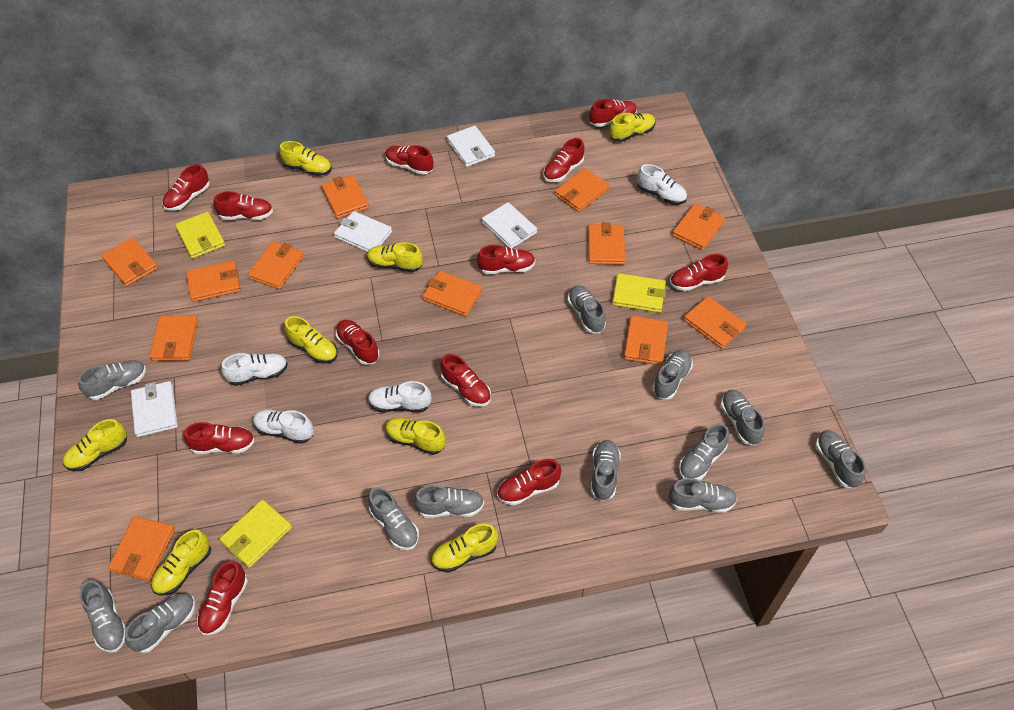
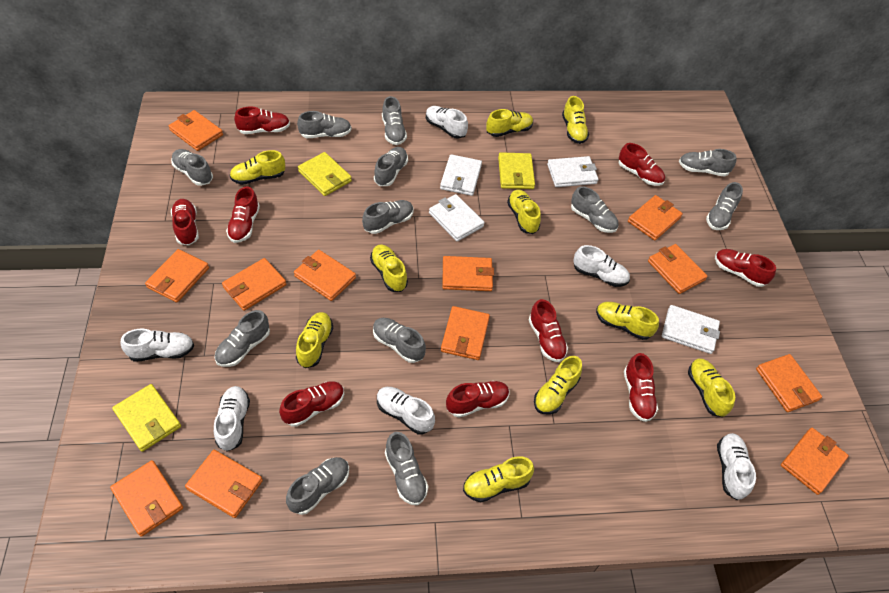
red shoe: [163,164,210,211] [184,422,255,454] [197,561,248,635] [213,191,273,220] [336,320,379,365] [385,145,433,175] [440,354,491,407] [477,245,535,274] [497,459,561,505] [543,138,585,182] [590,99,637,127] [670,254,728,291] = 12 -> [171,199,199,246] [226,186,260,243] [234,107,290,134] [279,381,344,427] [446,381,509,418] [529,299,568,362] [619,143,665,186] [624,353,658,422] [715,249,776,287] = 9
white shoe: [221,353,288,386] [253,410,314,444] [368,381,432,412] [637,164,687,205] = 4 -> [120,328,194,362] [214,386,250,452] [377,387,435,435] [426,106,468,139] [573,245,630,287] [717,433,756,500] = 6
yellow shoe: [63,419,127,471] [151,530,211,596] [279,141,332,176] [284,316,337,364] [367,242,423,272] [385,418,446,455] [431,524,498,573] [610,113,656,142] = 8 -> [229,150,285,185] [296,312,333,368] [370,244,408,292] [463,456,534,502] [486,109,533,137] [507,190,541,234] [534,356,582,414] [562,96,589,144] [596,302,659,340] [688,358,735,417] = 10

